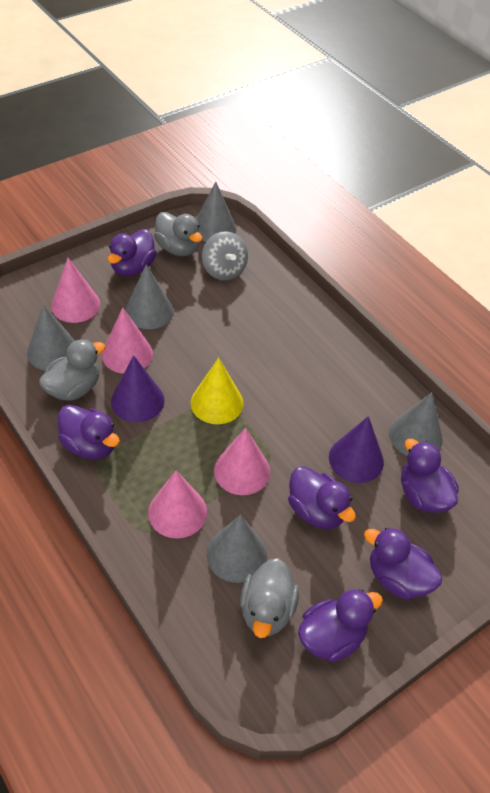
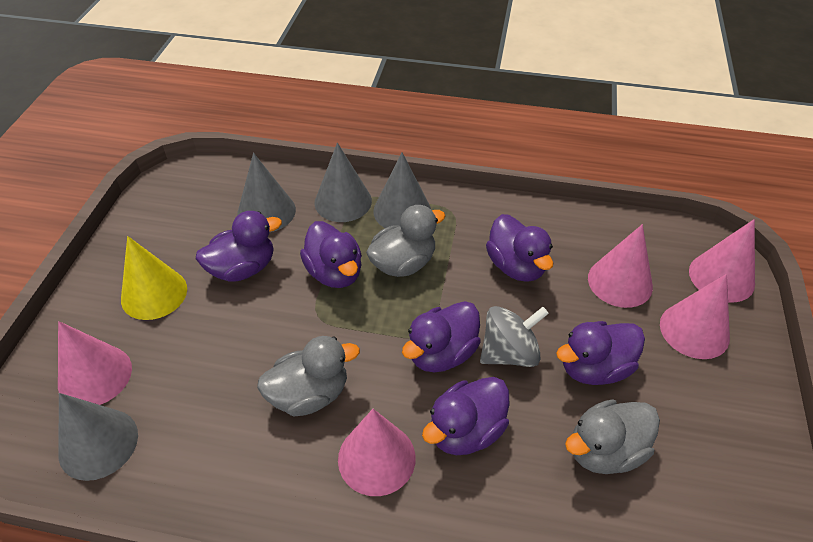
grey cone: [27,304,75,370] [125,264,174,329] [196,181,237,242] [207,515,267,583] [389,392,443,456] = 5 -> [58,393,138,481] [237,153,296,232] [315,143,372,222] [373,152,431,228] = 4
pink cone: [51,258,100,323] [102,307,153,374] [148,470,207,538] [214,428,270,495] = 4 -> [58,321,132,405] [338,409,416,496] [588,224,653,308] [660,274,730,359] [689,219,755,302] = 5
purple cone: [111,355,165,422] [329,416,384,483] = 2 -> none = 0

